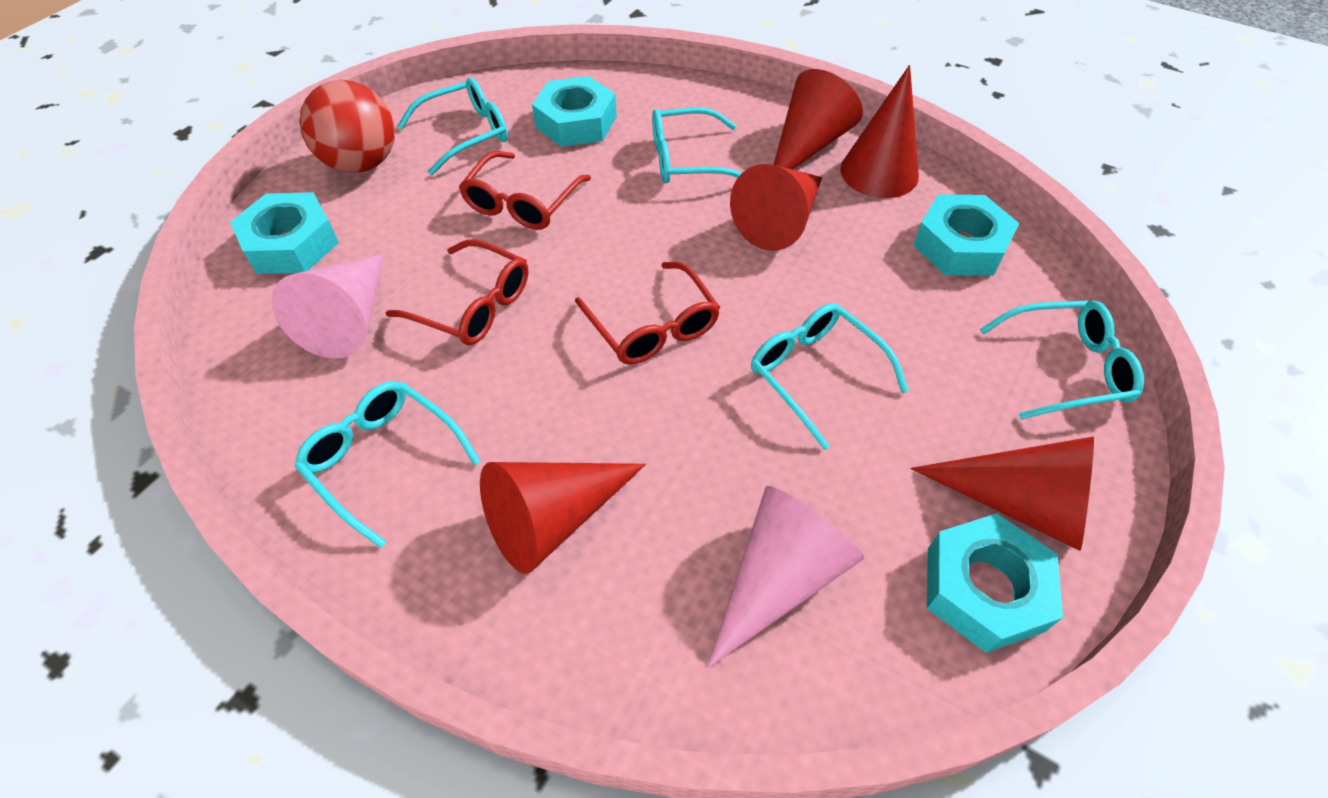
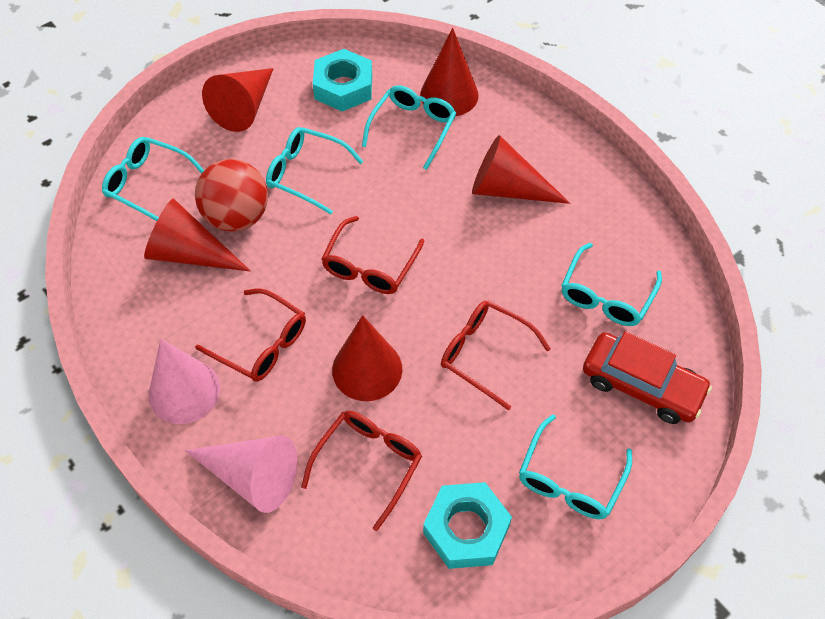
red car: none = 0 -> [583,331,712,424] = 1
red glasses: [385,239,528,345] [459,151,591,230] [575,262,720,365] = 3 -> [195,288,306,382] [301,411,422,531] [321,216,425,294] [441,301,551,410] = 4
turquoise nut: [230,192,339,274] [532,76,617,147] [913,194,1019,276] [927,513,1063,653] = 4 -> [313,49,372,112] [423,482,512,569] = 2

